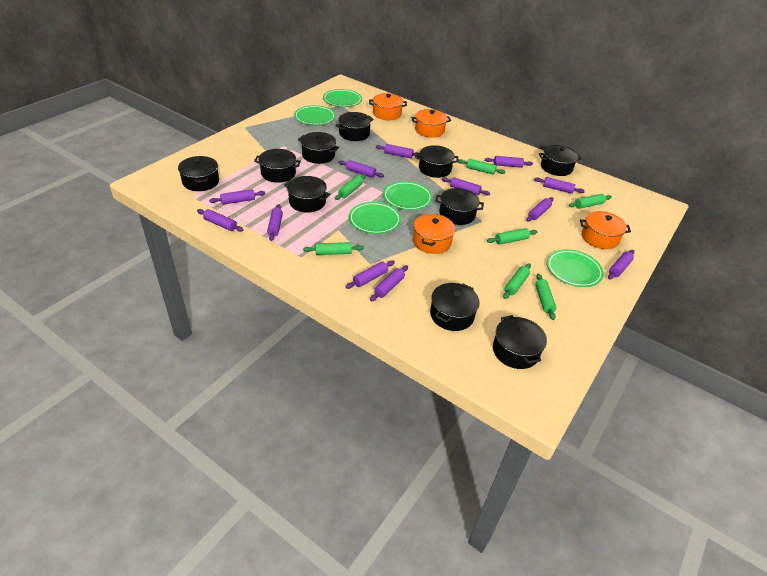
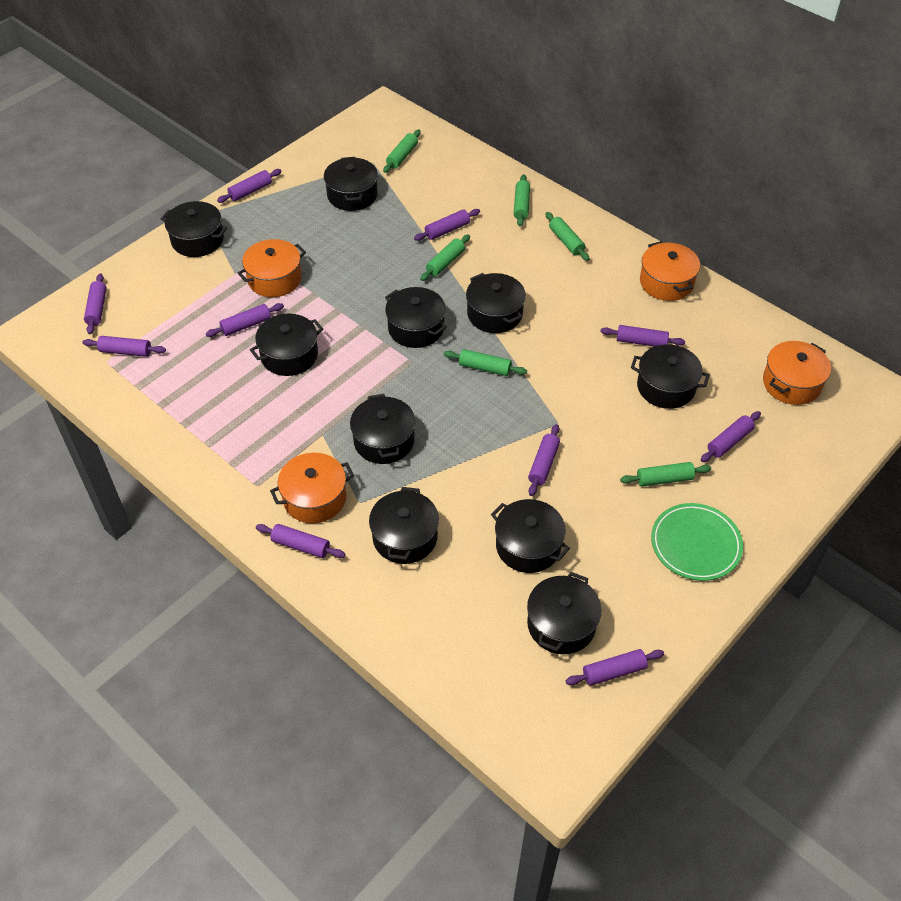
green plate: [294,105,336,125] [323,89,362,107] [349,202,401,234] [383,181,433,210] [547,249,604,287] = 5 -> [651,503,743,581] = 1
green rolling pin: [303,242,364,255] [335,174,366,200] [458,159,505,175] [487,228,538,244] [503,263,531,299] [535,274,556,320] [569,194,612,209] = 7 -> [383,130,421,173] [420,234,470,281] [444,349,527,376] [514,174,530,226] [546,212,590,261] [620,462,711,487] = 6
purple rolling pin: [197,209,244,232] [209,189,265,205] [267,204,283,241] [339,160,384,178] [346,260,395,289] [370,265,408,302] [376,144,420,159] [442,177,490,196] [485,156,533,168] [526,197,554,222] [534,177,585,194] [608,250,635,280] = 12 -> [82,336,166,357] [84,273,107,334] [206,303,284,337] [217,169,282,203] [256,524,345,558] [414,209,480,241] [528,424,560,496] [566,649,664,686] [601,325,685,347] [701,411,761,462] = 10

